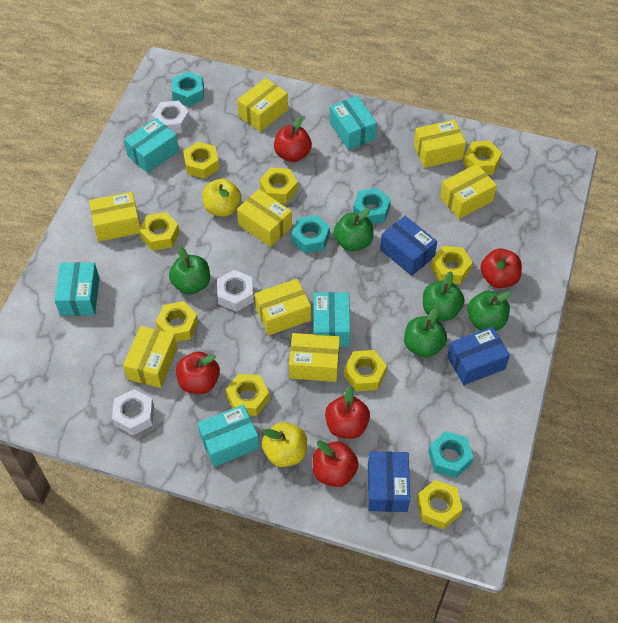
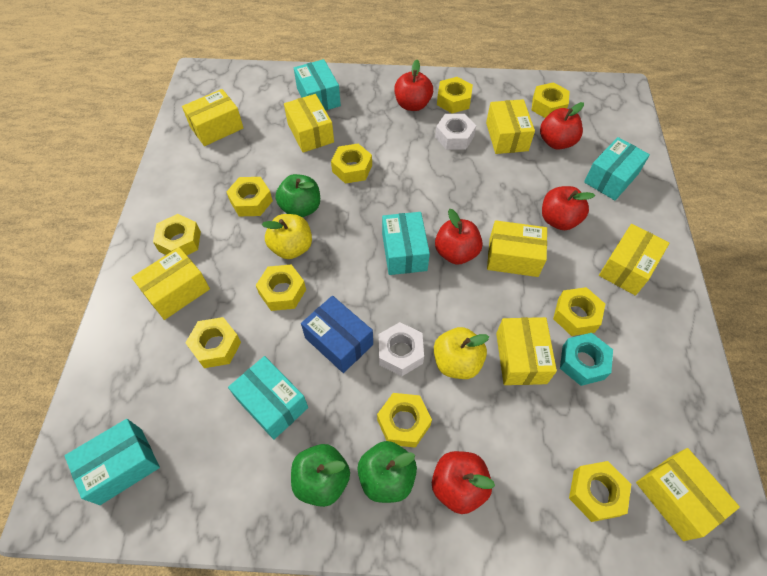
blue box: [368,451,410,512] [380,216,437,276] [447,326,510,385] = 3 -> [301,296,373,373] = 1
green apple: [169,246,210,294] [334,208,373,252] [404,308,447,358] [423,271,465,321] [467,291,511,331] = 5 -> [275,174,320,217] [291,444,350,507] [357,441,417,503] = 3
turquoise nut: [172,71,204,107] [292,215,330,254] [353,188,391,224] [428,431,474,478] = 4 -> [560,333,613,386] = 1
white nut: [112,389,154,436] [152,101,190,134] [217,270,254,312] = 3 -> [378,322,424,376] [435,114,476,150] = 2
yellow nut: [139,212,180,251] [156,301,198,342] [183,142,219,179] [226,374,269,416] [259,168,298,203] [344,350,387,391] [417,480,463,529] [431,246,473,284] [463,141,502,175] = 9 -> [153,214,201,255] [185,317,241,368] [226,177,273,216] [256,264,306,311] [331,143,372,184] [377,393,432,448] [437,77,473,113] [532,82,570,118] [553,287,605,336] [569,461,631,522] = 10

